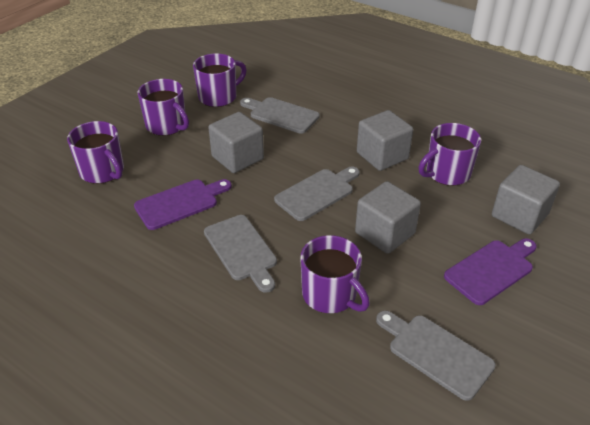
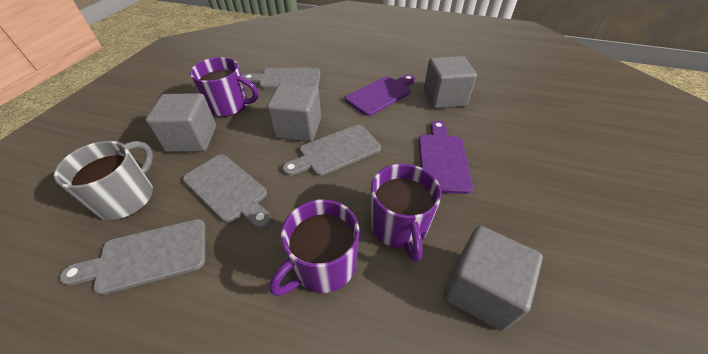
grey mug: none = 0 -> [54,141,153,220] = 1
purple mug: [67,121,124,184] [138,79,189,136] [193,53,247,107] [300,235,370,313] [419,123,481,186] = 5 -> [190,57,259,117] [269,199,359,296] [371,164,441,262] = 3

